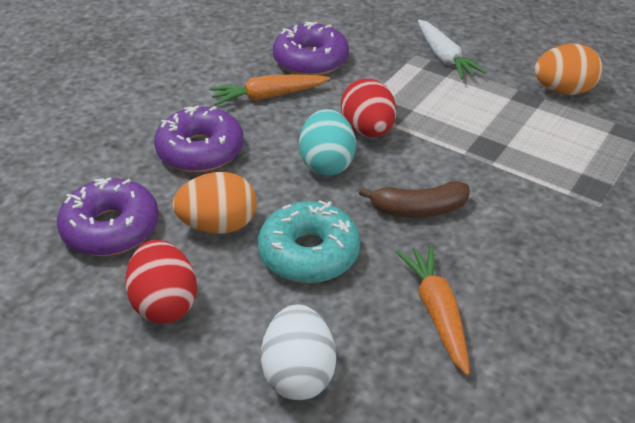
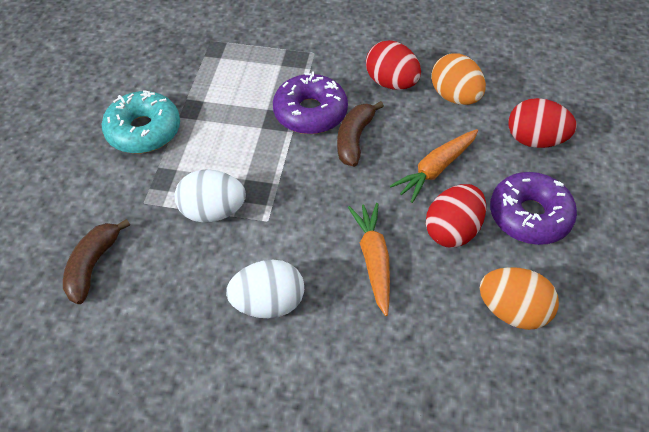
brown banana: [359,181,470,217] = 1 -> [63,219,130,304] [337,101,384,167] = 2
purple donut: [57,177,159,256] [154,106,244,172] [273,22,349,75] = 3 -> [273,72,348,134] [490,172,577,245] = 2
red egg: [125,240,197,324] [341,79,396,137] = 2 -> [366,40,421,90] [426,184,486,247] [509,98,577,148] = 3
turquoise egg: [299,109,356,176] = 1 -> none = 0
white carrot: [418,20,486,79] = 1 -> none = 0
white egg: [261,305,336,400] = 1 -> [175,169,246,223] [226,260,304,318] = 2

